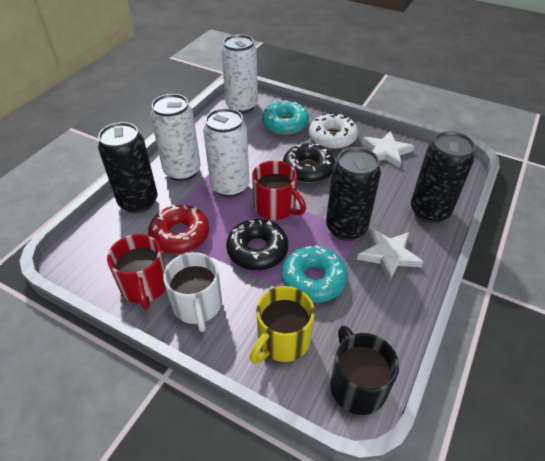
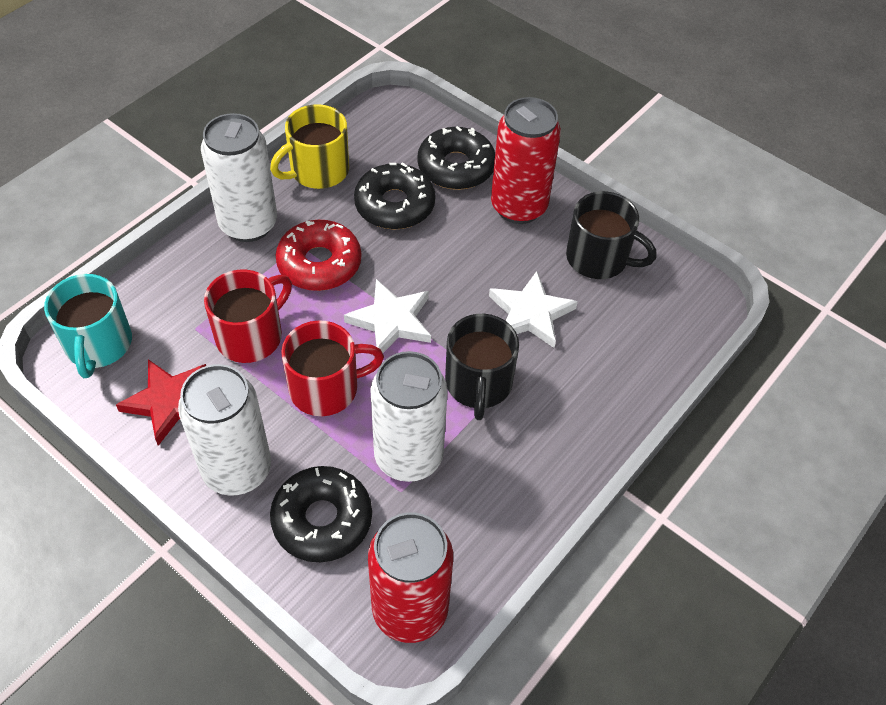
black can: [98,122,158,213] [326,147,381,241] [411,131,475,223] = 3 -> none = 0
black donut: [226,219,288,270] [283,143,335,183] = 2 -> [270,466,372,562] [354,162,436,230] [417,126,495,190] = 3
black mug: [330,325,399,415] = 1 -> [445,314,519,420] [566,191,657,279] = 2
red can: none = 0 -> [368,512,453,643] [491,97,561,224] = 2
red star: none = 0 -> [116,359,206,446] = 1
turquoise donut: [262,100,309,135] [282,245,348,303] = 2 -> none = 0
turquoise mug: none = 0 -> [44,274,132,378] = 1
white donut: [309,112,358,149] = 1 -> none = 0
white mug: [163,252,222,332] = 1 -> none = 0

